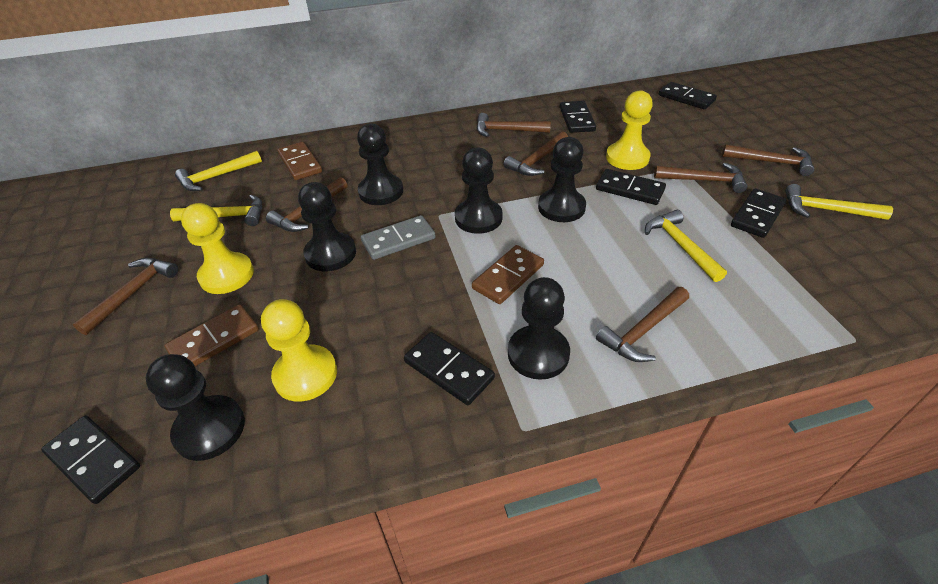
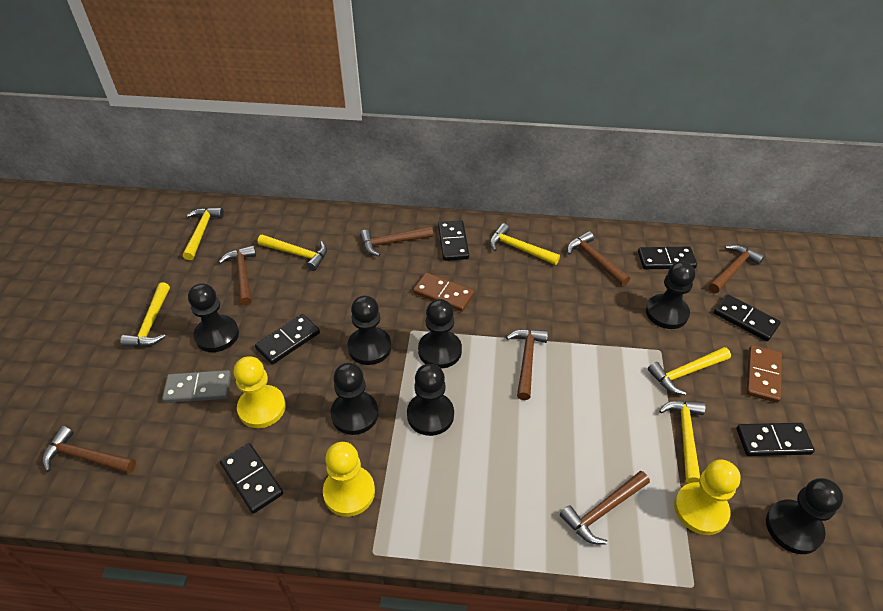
black pawn: [146,354,245,461] [298,182,356,271] [357,123,403,205] [455,147,503,234] [508,277,570,380] [538,137,586,222] = 6 -> [188,283,239,352] [331,363,378,435] [347,296,391,365] [407,364,454,436] [418,299,462,369] [646,261,695,329] [766,478,843,554] = 7
brown domino: [165,305,259,366] [278,142,322,180] [472,245,544,304] = 3 -> [413,273,474,312] [746,345,782,403] = 2
yellow hammer: [170,195,262,226] [175,151,262,191] [645,210,727,282] [785,184,893,220] = 4 -> [120,282,170,347] [183,207,224,260] [258,234,327,271] [490,223,560,265] [648,347,731,395] [659,401,705,484] = 6

